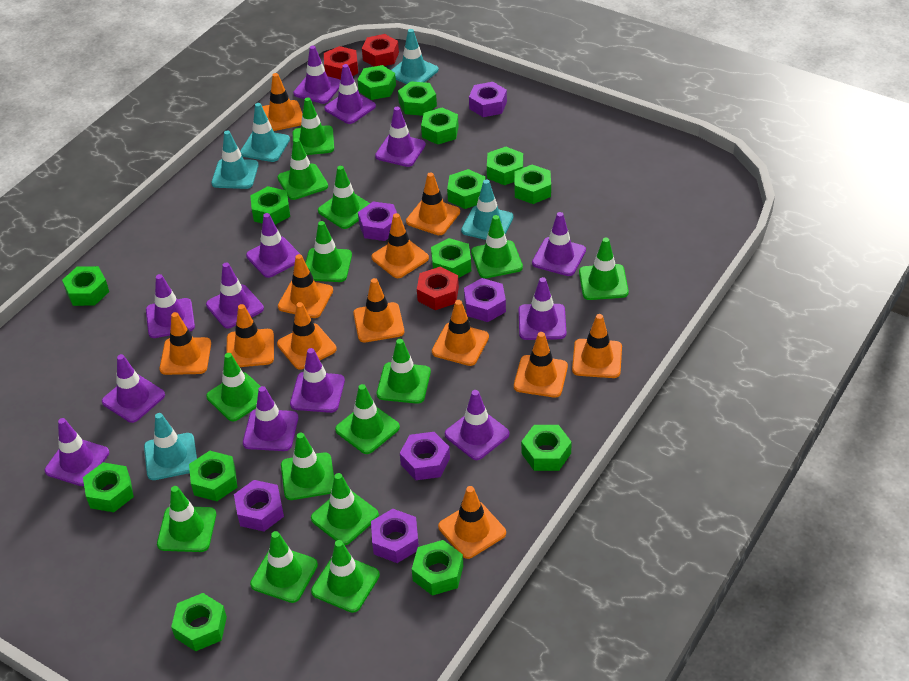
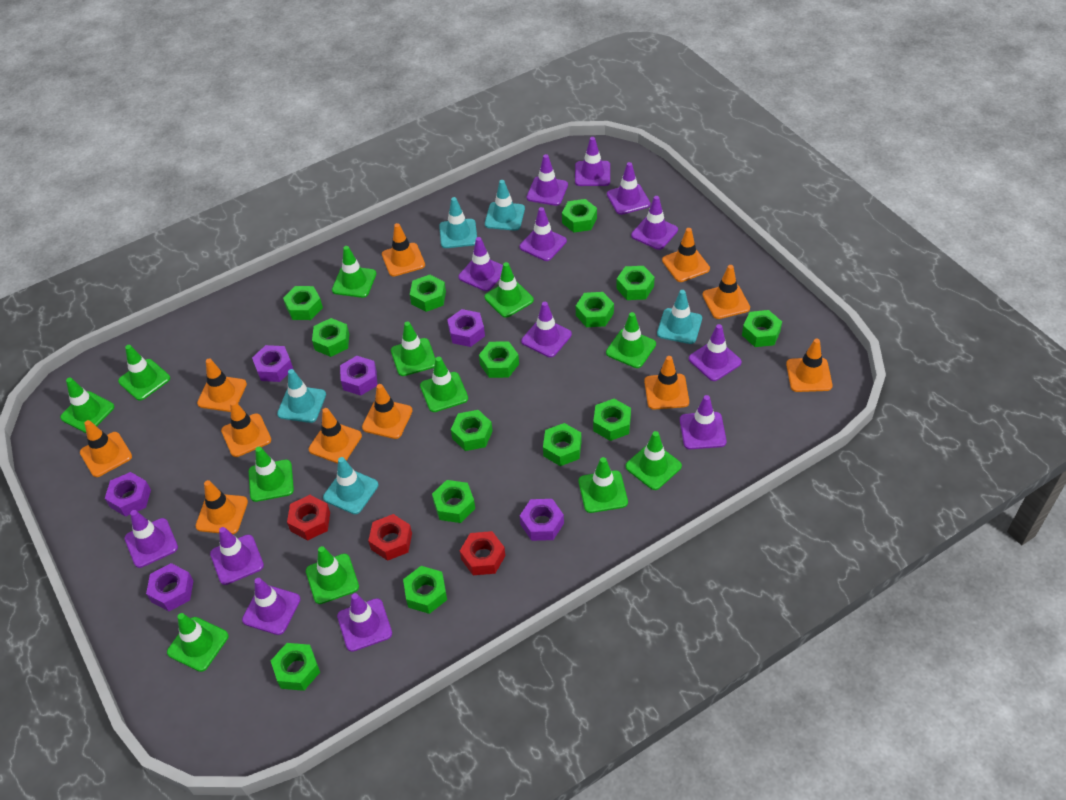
green traffic cone: [157,486,216,552] [206,353,261,421] [250,531,318,603] [278,138,328,200] [281,433,334,500] [293,97,334,155] [305,221,352,282] [311,473,379,545] [311,540,380,613] [318,166,370,229] [335,384,400,454] [377,339,431,404] [471,215,523,278] [579,238,629,300] = 14 -> [60,378,114,433] [118,345,170,401] [167,613,228,672] [249,447,294,502] [306,546,359,604] [332,246,377,298] [391,321,436,376] [420,357,468,412] [485,262,534,318] [579,457,628,513] [606,312,656,368] [625,431,682,490] = 12
orange traffic cone: [159,312,211,375] [226,304,274,367] [262,73,302,131] [277,302,337,370] [278,254,333,318] [353,278,404,342] [371,213,429,278] [406,172,460,235] [432,300,489,366] [438,486,506,559] [514,332,568,398] [572,314,622,378] = 12 -> [80,420,132,477] [196,480,248,534] [197,359,247,412] [221,401,271,457] [309,408,362,464] [362,384,413,439] [382,223,425,277] [644,356,689,409] [662,228,710,282] [703,265,750,319] [786,339,832,392] = 11

